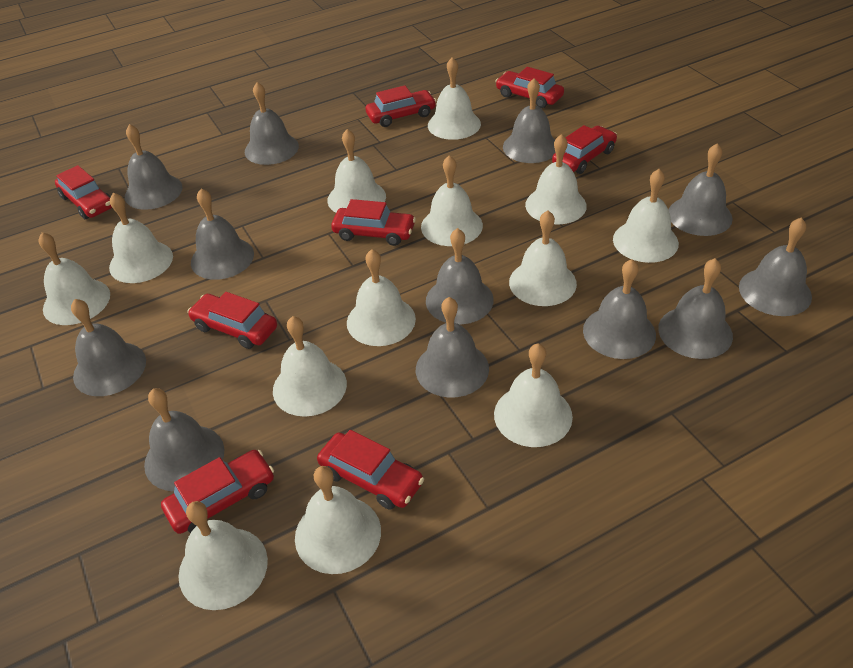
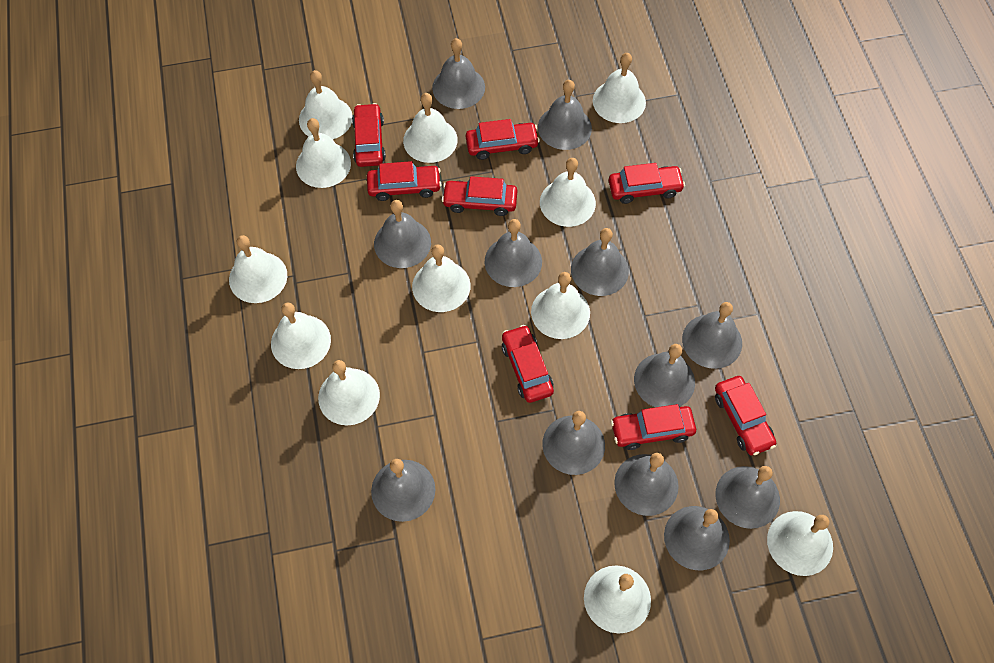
white bell: [38,232,110,325] [109,192,173,283] [178,501,268,610] [273,316,347,417] [295,466,381,574] [327,129,386,213] [347,249,416,346] [421,155,483,246] [428,57,481,140] [494,343,573,447] [509,210,577,306] [525,134,587,225] [613,169,679,263] = 13 -> [229,235,287,303] [271,303,331,369] [296,118,351,188] [299,70,353,139] [318,360,380,425] [403,93,458,163] [412,245,470,312] [531,272,590,339] [540,158,596,227] [584,565,651,633] [593,53,646,123] [767,511,833,576] = 12

